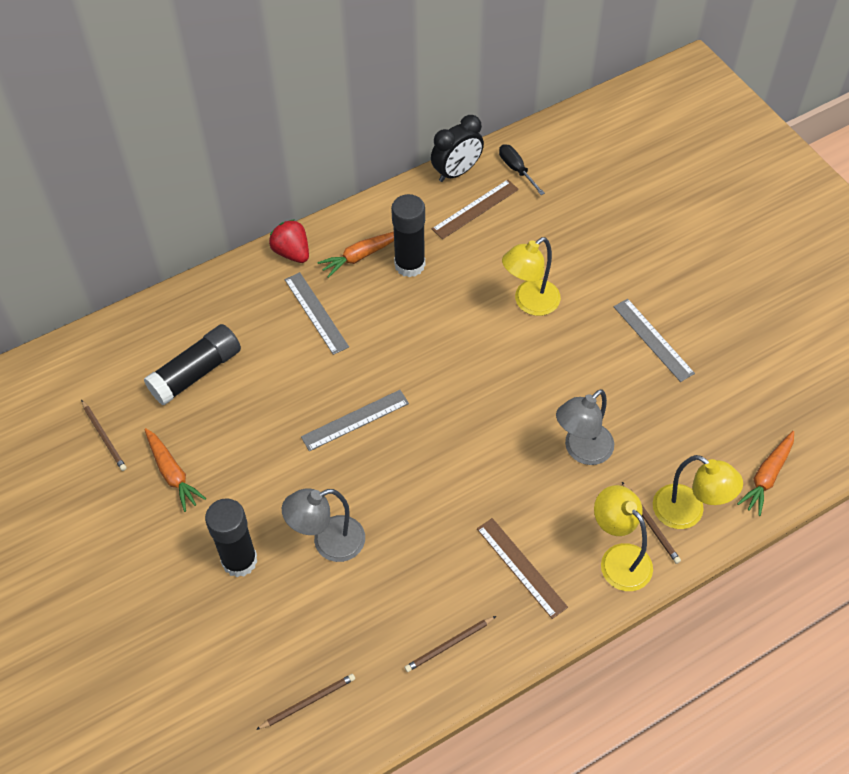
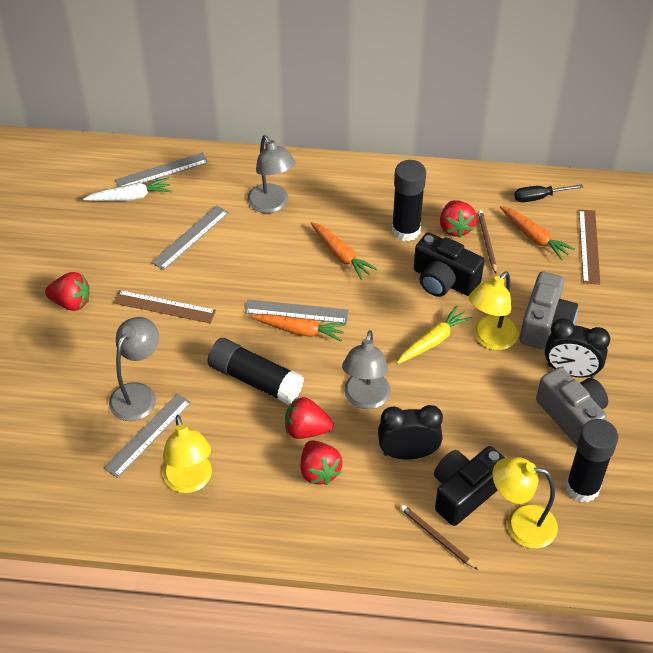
black camera: none = 0 -> [414,232,484,297] [434,446,505,526] = 2
black clock: [431,115,484,182] = 1 -> [378,405,443,459] [545,318,610,378] = 2
brown pencil: [81,400,127,471] [256,674,355,730] [404,616,496,672] [622,482,681,564] = 4 -> [400,505,478,570] [478,210,497,274] = 2
grey camera: none = 0 -> [519,271,578,349] [536,367,608,447] = 2
grey lamp: [282,488,365,562] [556,389,614,465] = 2 -> [109,317,159,421] [247,135,295,213] [342,330,391,409] = 3
grey ruler: [284,272,349,355] [301,390,409,451] [614,299,695,382] = 3 -> [104,393,191,478] [115,152,209,187] [151,205,229,270] [245,300,349,324] = 4
red strawberry: [269,220,309,263] = 1 -> [45,272,90,311] [285,397,334,439] [301,440,342,485] [440,200,477,238] = 4
white carrot: none = 0 -> [83,178,172,201] = 1
yellow carrot: none = 0 -> [397,306,472,364] = 1

